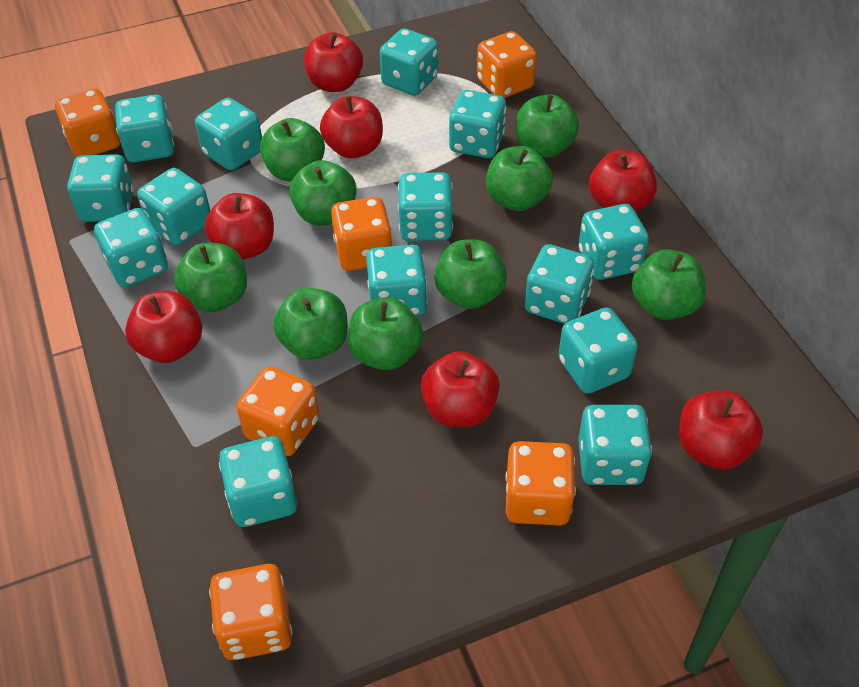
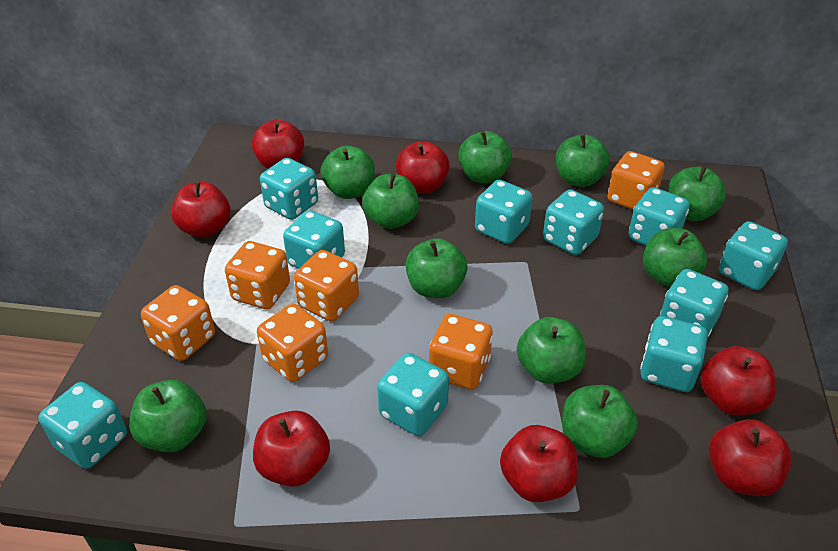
green apple: [174,243,247,312] [260,118,325,181] [273,288,348,360] [289,160,357,226] [348,297,423,370] [434,240,507,309] [486,146,553,211] [516,94,579,158] [632,249,706,320] = 9 -> [129,380,207,453] [321,146,375,199] [362,174,419,229] [406,238,468,298] [458,131,512,183] [517,317,586,384] [556,134,610,187] [562,385,638,458] [643,228,707,287] [668,166,726,221] = 10
turquoise dice: [67,154,134,222] [94,208,168,287] [115,95,174,163] [137,168,210,245] [195,98,262,170] [219,436,297,527] [366,244,427,316] [379,28,438,96] [398,172,453,241] [449,90,506,158] [525,244,594,324] [558,307,638,394] [578,405,652,485] [579,204,649,280] = 14 -> [39,382,127,469] [260,158,318,220] [283,210,345,269] [377,353,449,436] [475,180,533,244] [543,189,604,255] [628,187,690,245] [640,316,708,392] [660,269,728,337] [719,221,788,290] = 10

